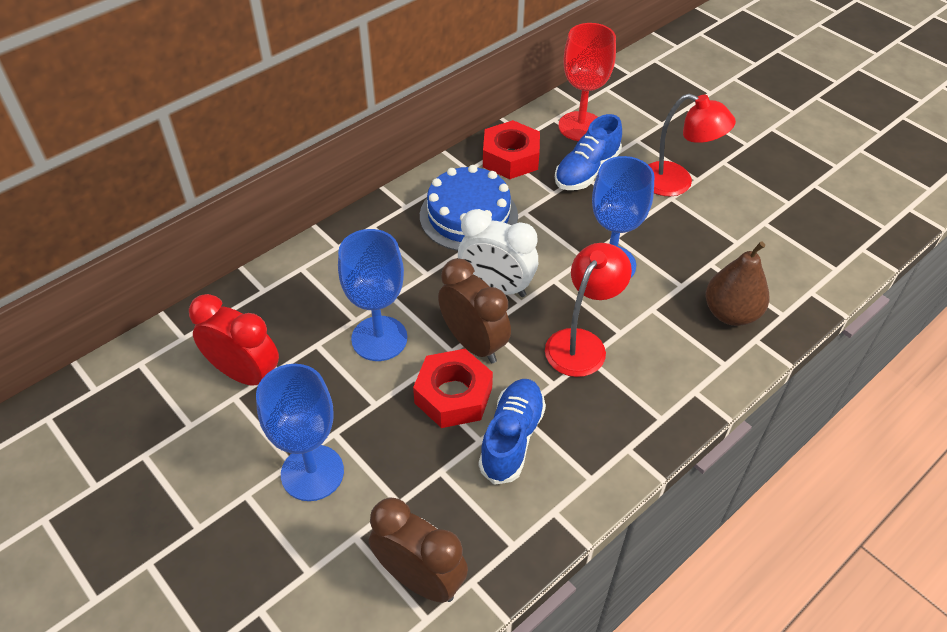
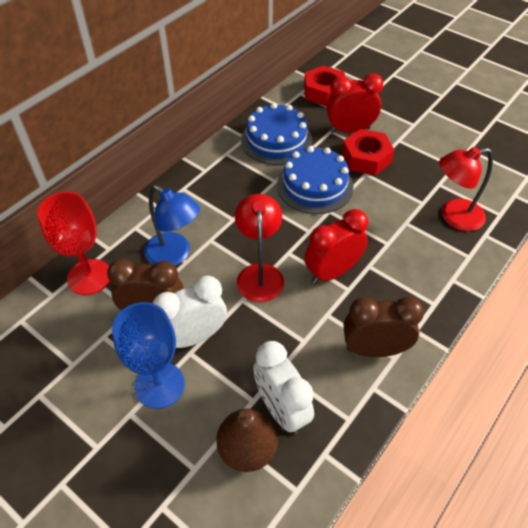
blue cake: [420,165,518,251] = 1 -> [241,103,312,165] [277,146,353,214] = 2
blue goblet: [256,364,344,501] [338,229,407,361] [592,156,654,277] = 3 -> [112,302,185,409] = 1
blue lamp: none = 0 -> [144,185,200,266] = 1
blue shoe: [479,379,546,485] [555,114,622,190] = 2 -> none = 0
red clock: [189,294,279,386] = 1 -> [304,209,368,284] [326,73,383,133] = 2
white clock: [458,209,538,297] = 1 -> [153,275,227,348] [253,341,314,434] = 2

